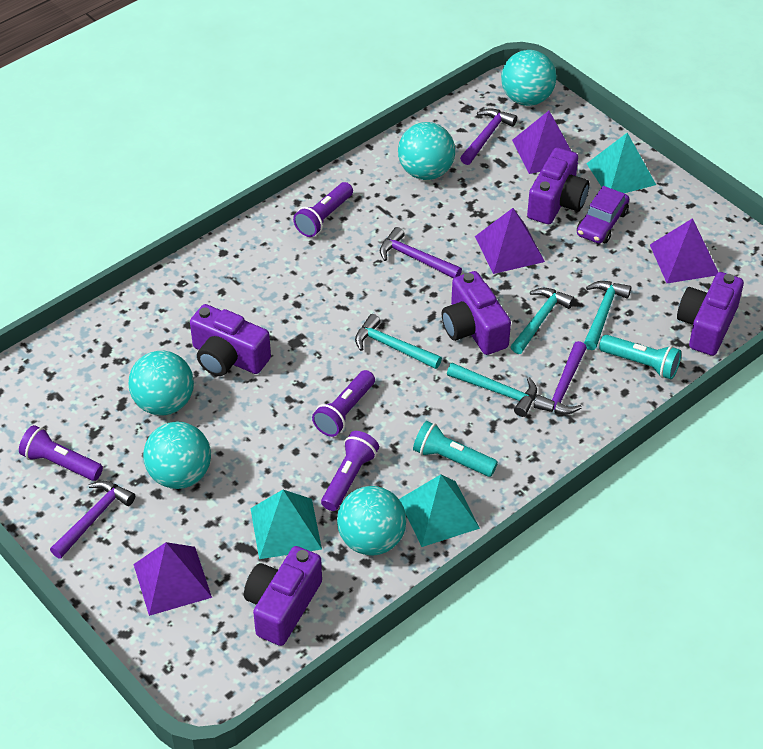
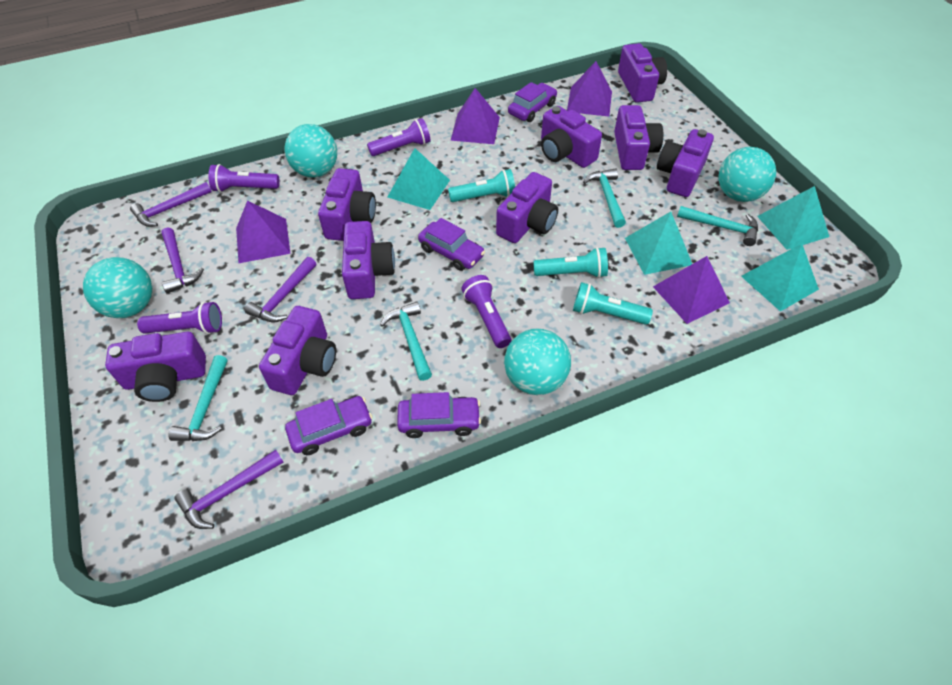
purple camera: [190,304,271,376] [244,546,322,646] [442,271,511,355] [527,147,589,224] [677,272,744,356] = 5 -> [105,332,206,402] [259,306,336,395] [318,168,376,241] [342,221,395,299] [496,172,558,243] [541,106,602,168] [614,105,663,170] [618,43,667,103] [657,129,714,197] = 9
purple car: [577,186,629,244] = 1 -> [285,396,372,455] [397,392,481,438] [418,218,485,271] [508,82,557,122] = 4
turquoise ball: [128,351,194,415] [143,422,211,489] [337,486,406,556] [398,122,455,180] [501,50,556,106] = 5 -> [83,257,152,318] [285,124,337,177] [504,329,571,395] [718,147,776,202] = 4
turquoise flashlight: [413,421,498,477] [599,335,681,379] = 2 -> [448,169,515,202] [533,247,608,278] [573,282,653,325] = 3
turquoise pyramid: [250,490,322,559] [399,474,480,547] [586,133,656,193] = 3 -> [388,148,450,210] [625,212,692,275] [741,244,819,311] [757,186,829,250] = 4

